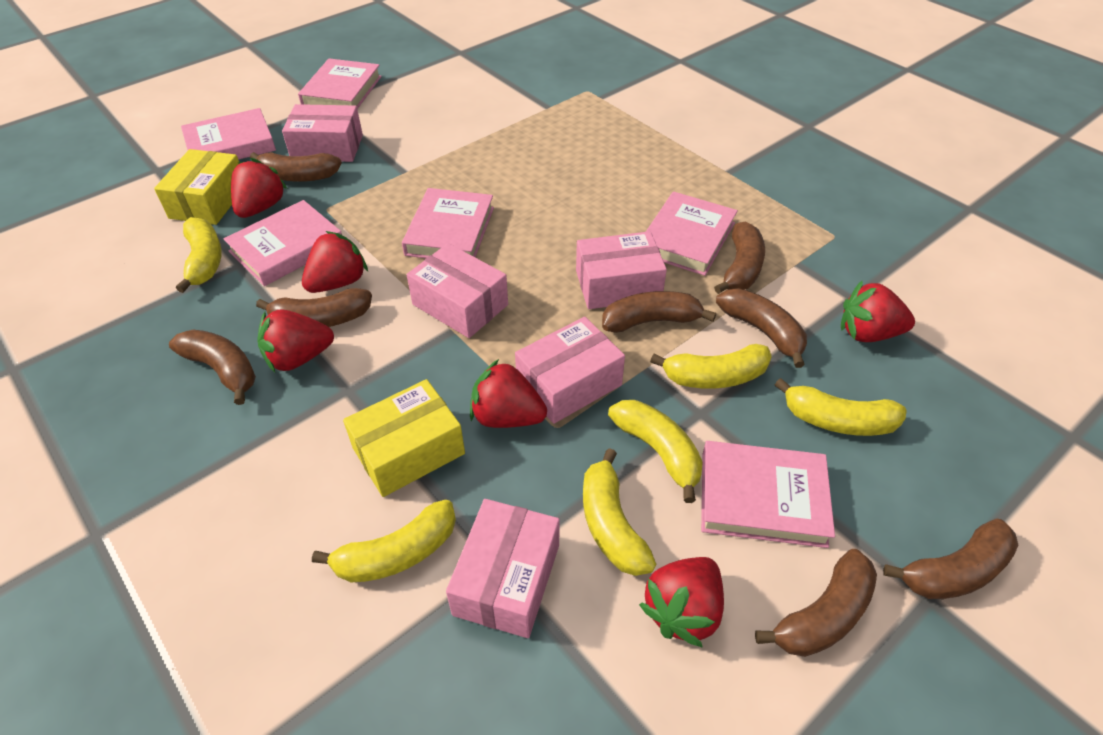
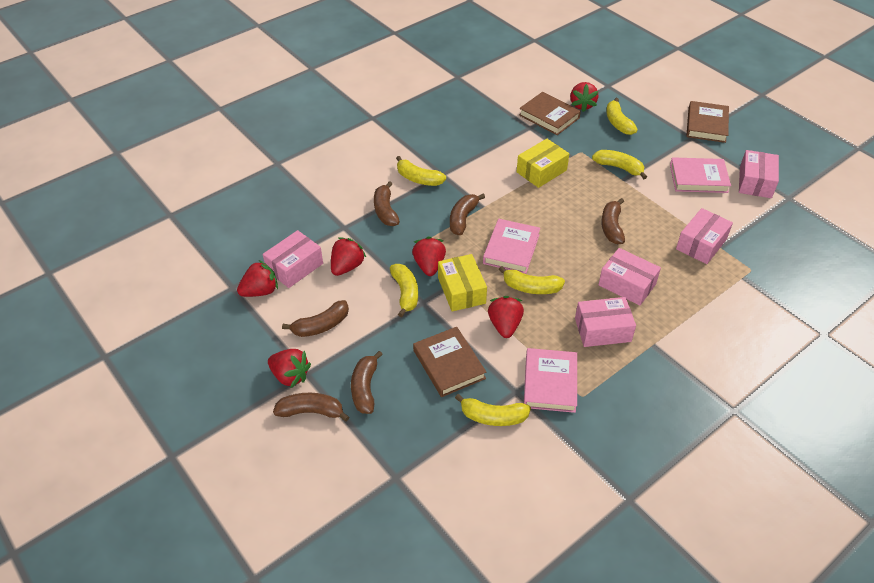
brown banana: [169,329,256,405] [250,152,342,182] [256,288,372,327] [602,291,716,333] [714,222,765,294] [716,288,807,368] [755,549,877,657] [883,518,1018,599] = 8 -> [273,393,349,422] [282,300,349,337] [351,351,383,414] [374,181,400,226] [450,194,485,235] [601,198,625,244] = 6
brown book: none = 0 -> [413,327,486,397] [519,92,581,135] [686,101,729,143] = 3
pink book: [181,108,276,160] [224,200,342,286] [298,58,382,109] [402,188,494,258] [646,191,738,276] [701,441,835,548] = 6 -> [483,219,540,274] [524,348,577,413] [670,157,731,193] = 3

